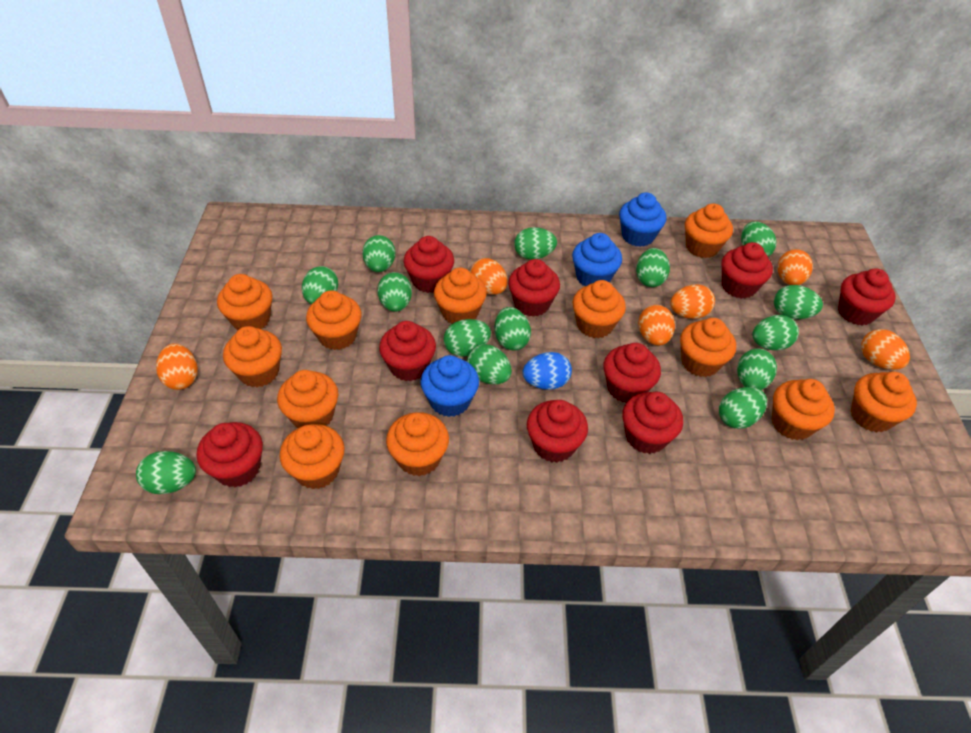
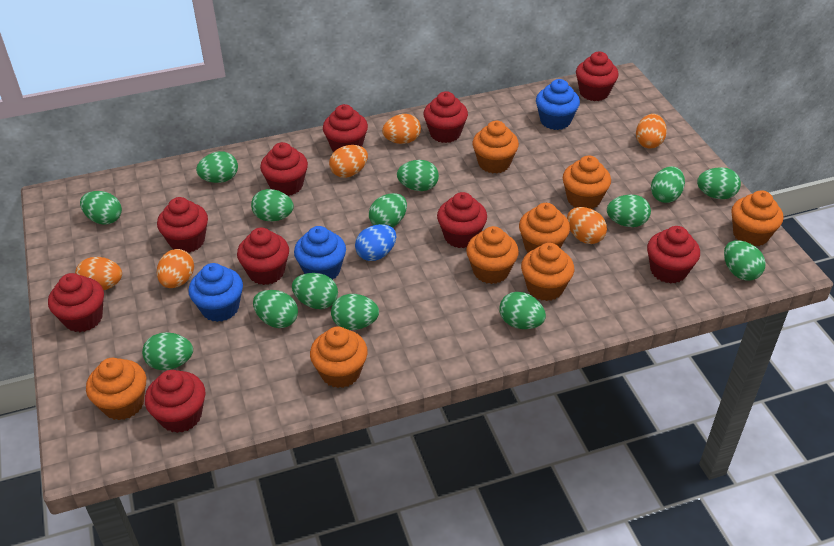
orange cupcake: [217,274,272,330] [223,326,282,387] [277,370,338,428] [279,424,345,489] [306,290,361,350] [386,412,449,476] [434,268,487,324] [573,280,626,338] [680,318,736,377] [685,203,733,258] [772,379,835,440] [851,371,917,432] = 12 -> [86,358,146,420] [310,327,368,388] [466,226,519,284] [473,121,519,173] [519,203,570,253] [521,243,574,301] [563,156,611,209] [731,190,783,247] = 8
red cupcake: [197,422,263,487] [379,321,436,381] [404,236,454,293] [508,259,560,317] [527,400,588,463] [603,343,661,403] [622,392,683,454] [722,242,773,299] [838,269,896,326] = 9 -> [48,273,104,332] [145,370,205,433] [157,197,208,253] [237,228,289,285] [260,142,308,196] [323,104,368,152] [424,91,468,143] [437,192,487,248] [576,52,619,101] [647,226,700,284] = 10

